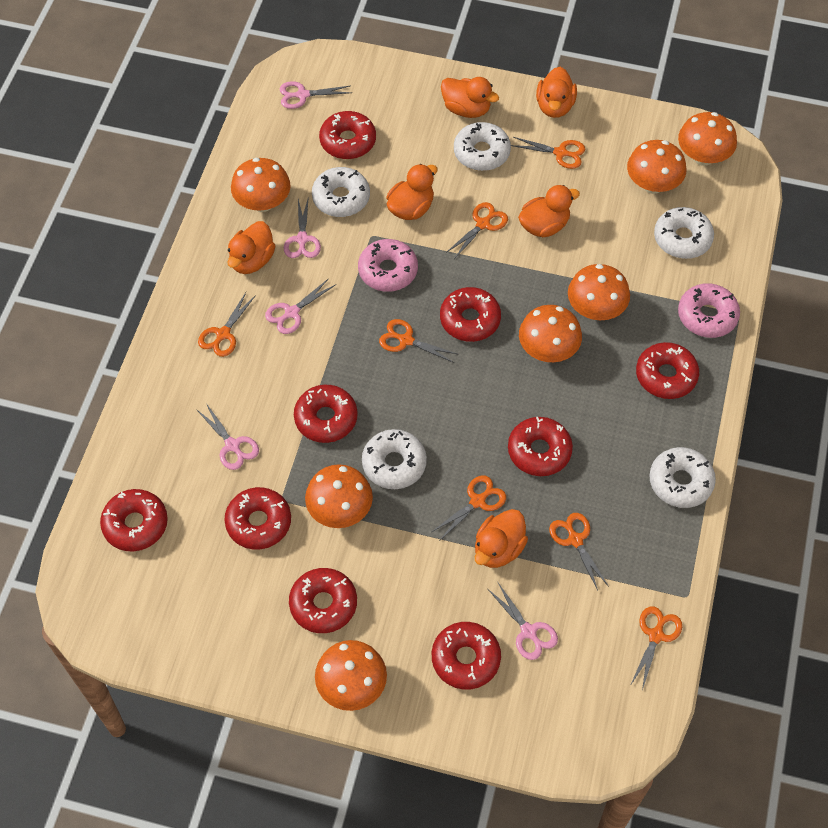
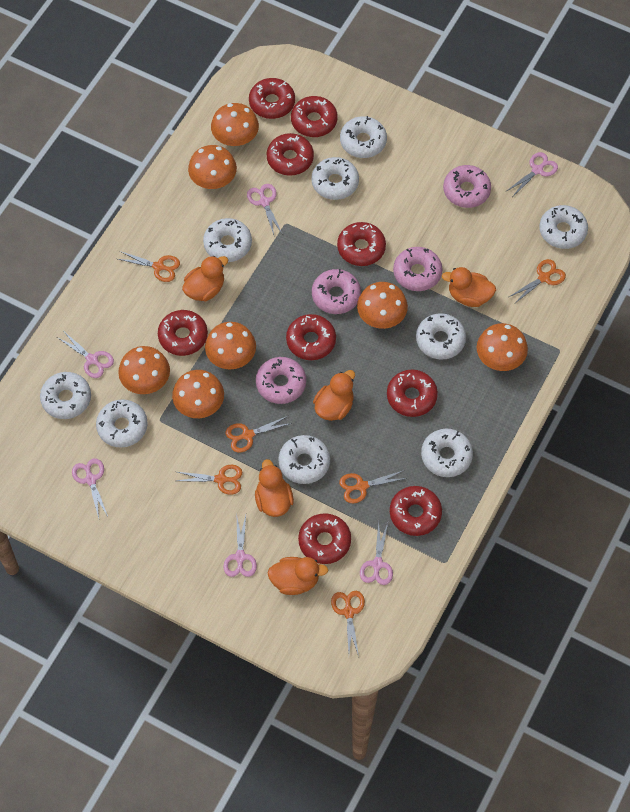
orange duck: [227,221,276,274] [386,164,438,220] [441,77,499,118] [475,509,528,568] [518,185,580,237] [536,67,577,118] = 6 -> [182,256,228,301] [255,459,294,517] [268,557,328,595] [313,370,355,421] [442,267,496,307] = 5
orange scissors: [198,292,256,357] [379,319,459,363] [432,475,506,540] [446,202,508,259] [511,137,585,169] [549,513,609,591] [630,607,682,690] = 7 -> [118,251,180,282] [177,465,242,495] [226,416,292,453] [331,591,365,656] [339,470,407,503] [509,259,566,304] = 6
pink donut: [358,239,418,292] [678,283,740,338] = 2 -> [256,357,306,404] [312,269,361,314] [393,247,442,291] [443,165,491,208] = 4
pink scissors: [196,403,259,470] [265,278,335,334] [280,81,351,109] [284,196,321,258] [488,581,558,660] = 5 -> [57,332,114,378] [72,458,108,518] [224,515,257,577] [247,184,283,235] [360,522,393,585] [507,152,558,196] = 6
white donut: [312,167,370,217] [362,429,427,489] [454,122,511,171] [649,447,716,508] [654,207,714,259] = 5 -> [40,372,91,419] [96,399,148,448] [203,218,252,262] [278,435,330,484] [311,157,359,200] [340,116,387,158] [416,313,466,360] [421,429,473,477] [539,205,588,249] = 9

